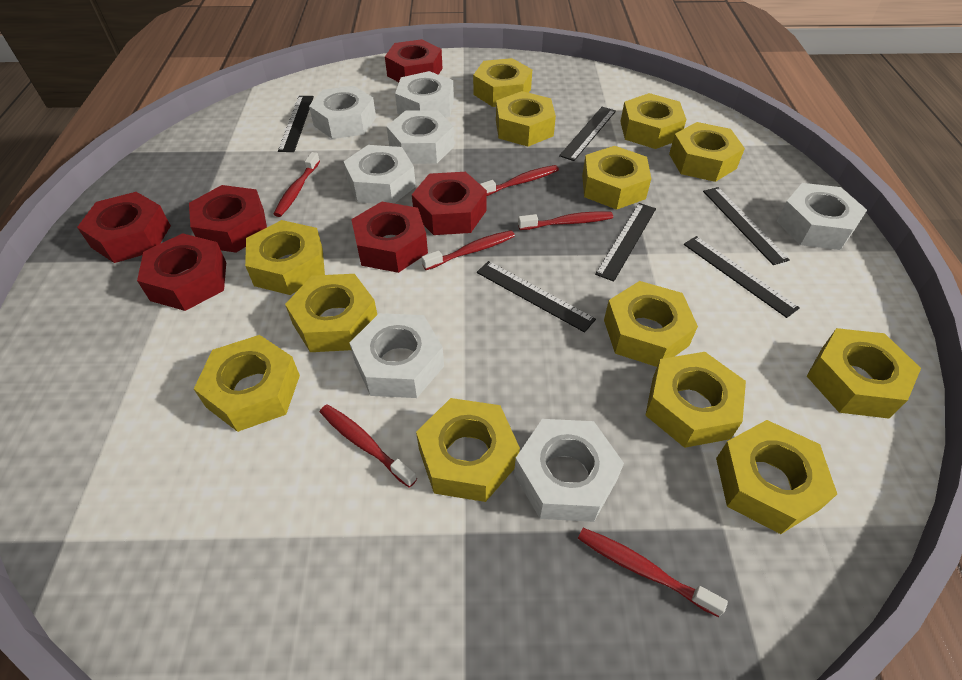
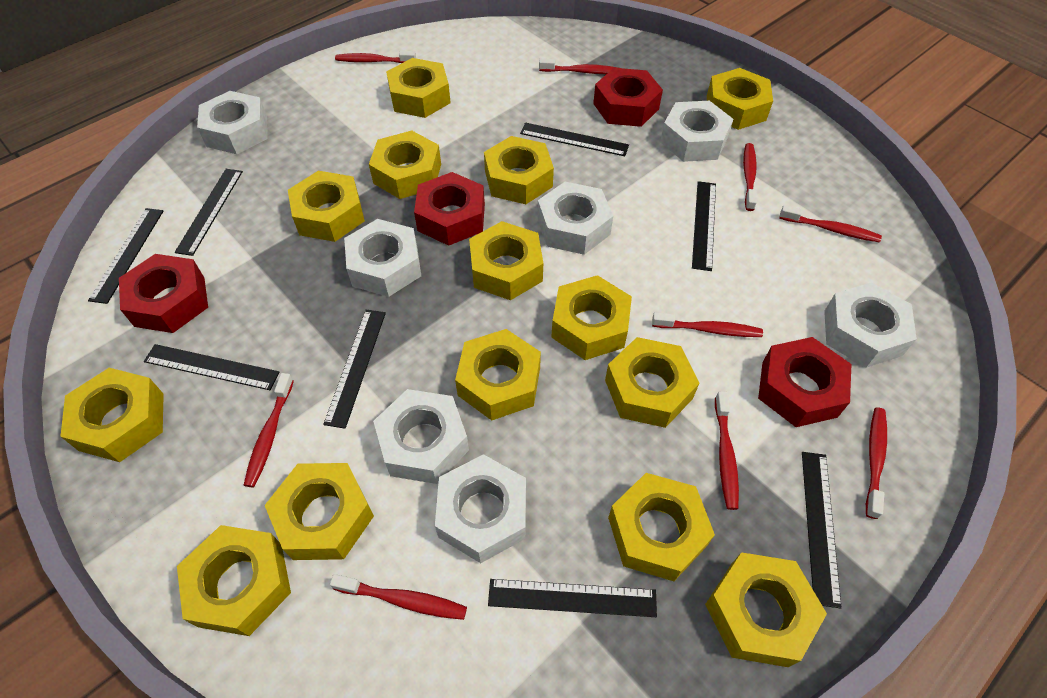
black ruler: [278,96,314,152] [477,261,596,333] [559,107,616,161] [595,203,656,282] [683,236,800,318] [703,187,790,265] = 6 -> [88,208,163,304] [144,344,280,390] [175,169,243,256] [323,310,386,429] [488,579,657,617] [520,123,629,156] [692,181,716,271] [802,452,842,609] = 8
red nut: [77,192,171,263] [137,233,226,311] [189,185,267,253] [351,202,428,273] [385,39,442,82] [412,172,487,235] = 6 -> [119,254,208,333] [414,172,485,246] [593,68,663,127] [758,337,851,427] = 4
red toothbrush: [274,152,320,217] [320,404,417,488] [421,230,515,270] [480,165,559,196] [518,211,613,230] [578,528,728,617] = 6 -> [244,373,294,487] [330,574,467,620] [335,51,416,63] [539,58,618,74] [652,312,763,337] [715,391,739,510] [743,143,757,211] [779,205,882,242] [866,407,887,519] = 9
yellow nut: [194,335,300,432] [245,220,325,295] [285,274,377,352] [416,398,520,502] [473,58,532,107] [496,91,556,147] [582,146,651,210] [604,281,698,367] [620,93,687,149] [645,352,746,448] [669,122,745,182] [716,420,837,534] [807,328,921,419] = 13 -> [60,368,164,462] [177,525,291,636] [265,463,374,560] [288,171,365,242] [369,131,441,199] [386,58,451,118] [455,329,541,421] [469,221,543,300] [484,136,554,204] [551,275,632,360] [605,337,699,428] [608,473,715,581] [705,552,827,667] [707,68,773,130] = 14

